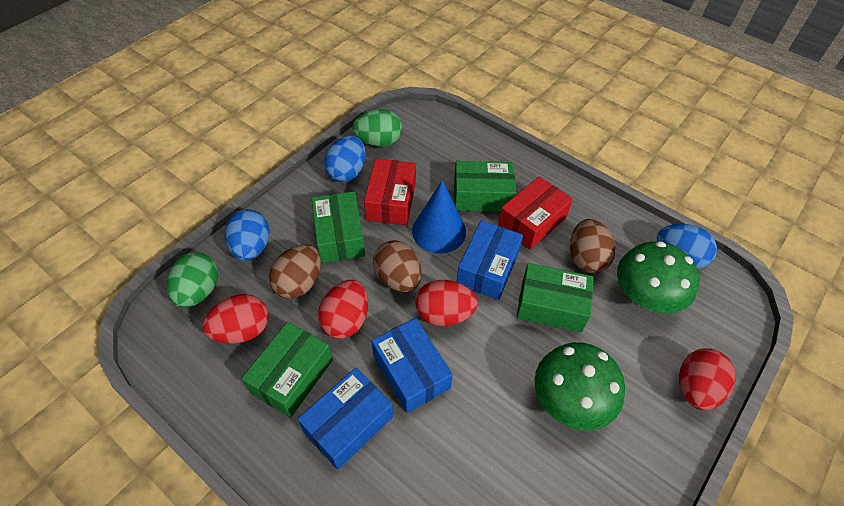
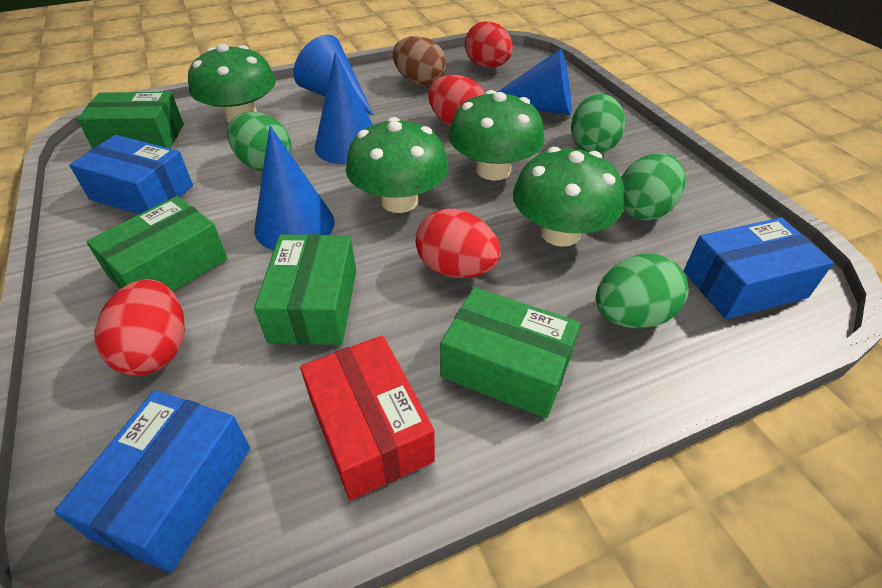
blue cone: [412,180,466,254] = 1 -> [255,126,335,250] [293,34,374,115] [315,52,373,164] [498,49,572,115] = 4
blue egg: [224,209,270,261] [324,136,366,182] [657,224,717,269] = 3 -> none = 0
brown egg: [269,244,321,299] [373,240,422,292] [570,219,615,273] = 3 -> [393,36,446,86] = 1
green egg: [166,252,218,308] [352,109,402,147] = 2 -> [227,112,292,172] [571,93,625,154] [596,254,689,329] [621,153,685,221] = 4
green mushroom: [534,342,625,430] [617,241,699,314] = 2 -> [188,44,276,123] [346,117,448,213] [449,90,544,181] [513,147,624,247] = 4
red box: [364,159,416,225] [498,176,573,250] = 2 -> [300,335,435,500] = 1

